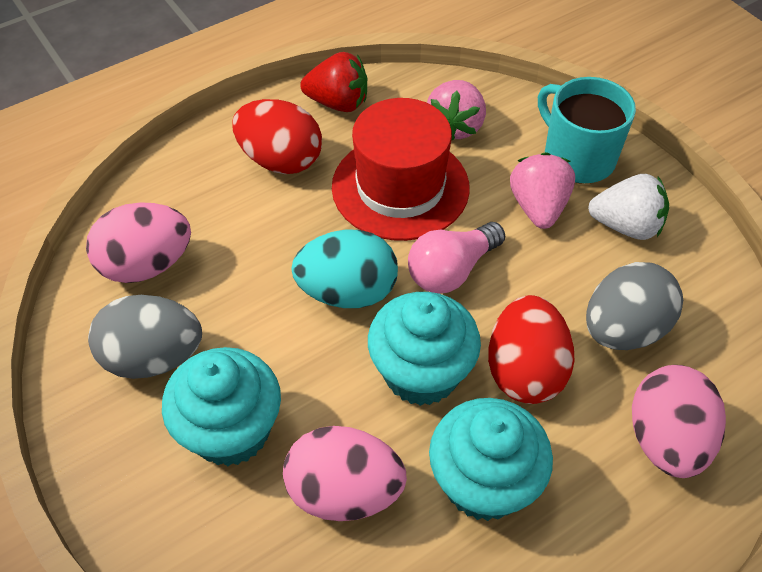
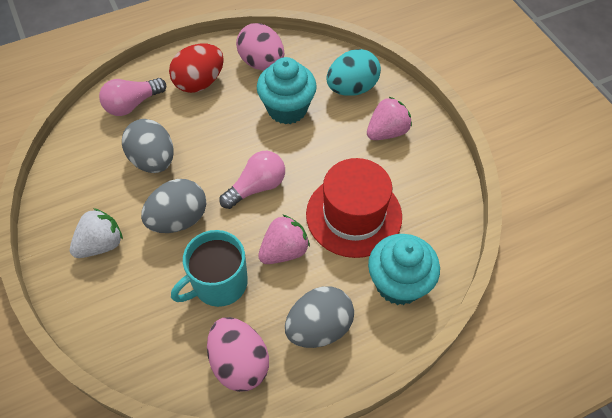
grey egg: [88,295,202,379] [586,262,683,350] = 2 -> [122,119,174,173] [141,179,206,233] [285,287,354,348] = 3
pink egg: [86,202,191,283] [283,426,407,521] [632,365,726,478] = 3 -> [207,317,269,392] [236,23,284,71] = 2
pink light bulb: [408,222,505,293] = 1 -> [99,78,166,116] [220,151,285,209] = 2
red egg: [232,99,322,174] [488,295,574,404] = 2 -> [169,44,224,93] = 1
red strawberry: [300,52,367,112] = 1 -> none = 0
turquoise cupcake: [162,347,281,466] [368,292,481,406] [429,398,553,521] = 3 -> [257,57,317,124] [368,234,440,305] = 2

